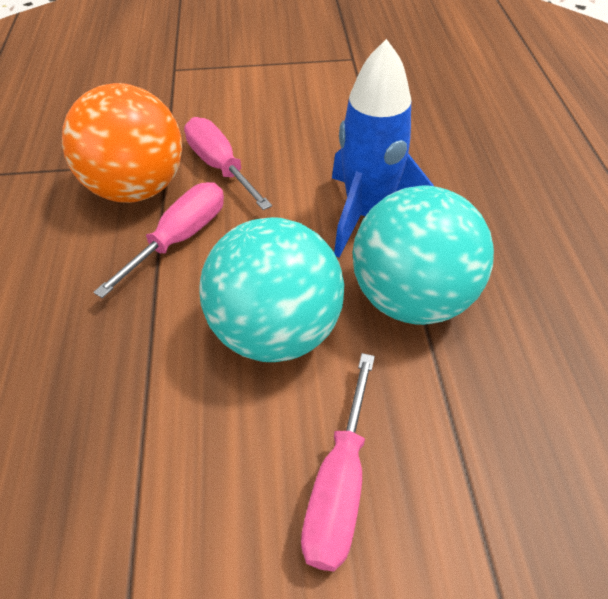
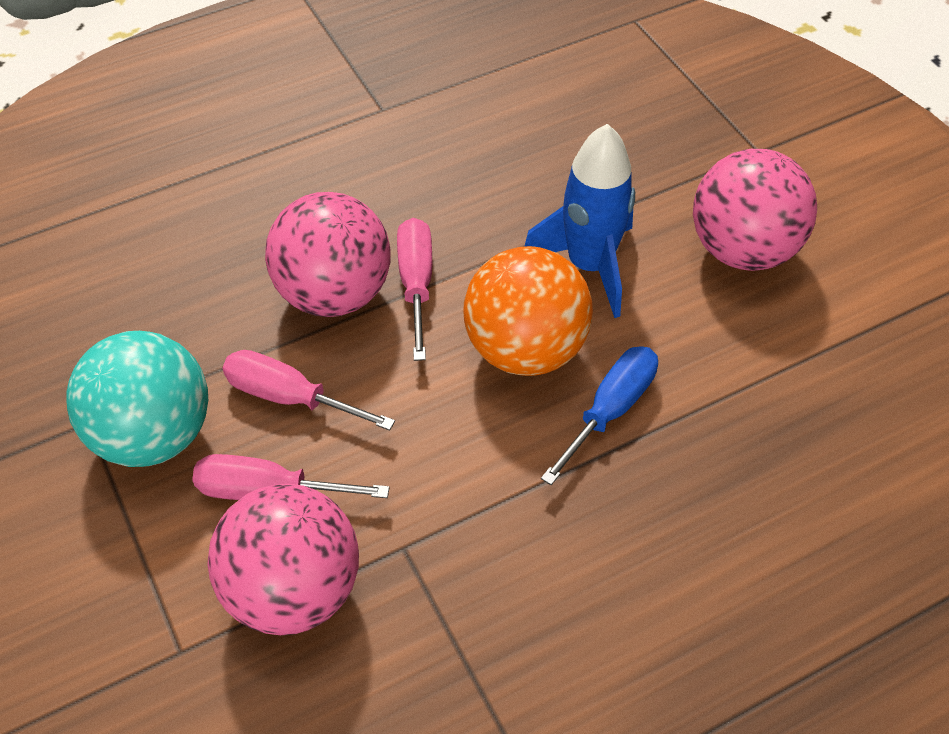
blue screwdriver: none = 0 -> [541,346,658,485] = 1
pink ball: none = 0 -> [207,484,359,635] [265,192,391,317] [693,149,817,271] = 3
turquoise ball: [199,217,344,362] [352,185,494,325] = 2 -> [67,331,208,467] = 1

